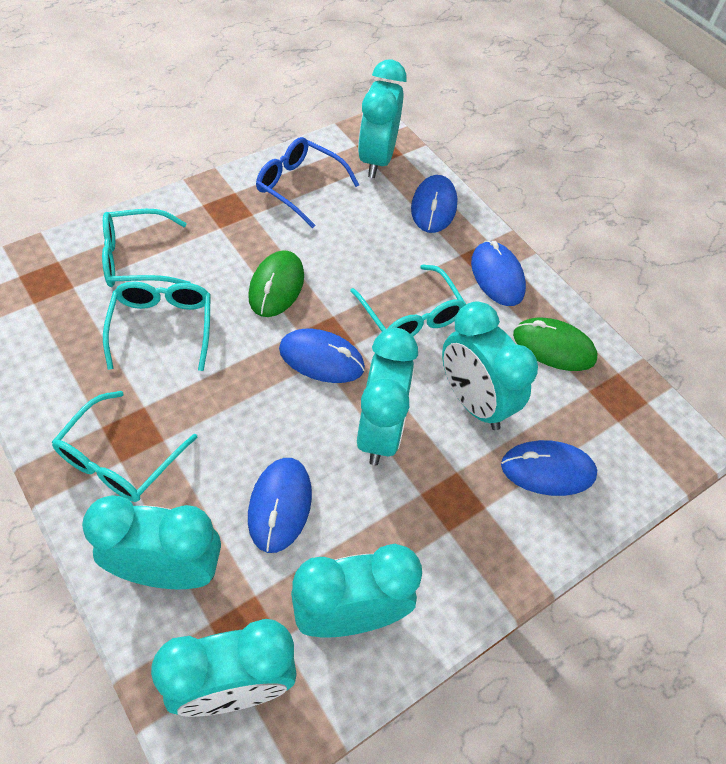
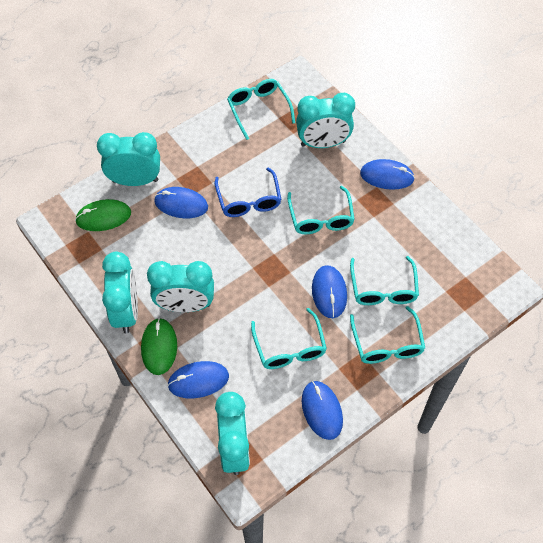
turquoise clock: [82,495,221,589] [151,619,297,717] [291,544,422,638] [357,328,418,466] [358,60,406,178] [442,302,538,430] = 6 -> [97,132,160,186] [102,252,138,333] [147,261,214,312] [215,392,250,475] [296,93,355,148] = 5
turquoise glasses: [52,391,198,502] [102,209,191,287] [103,282,211,371] [350,265,466,336] = 4 -> [227,79,295,140] [251,308,327,369] [287,186,355,234] [350,256,419,305] [350,306,425,364] = 5

